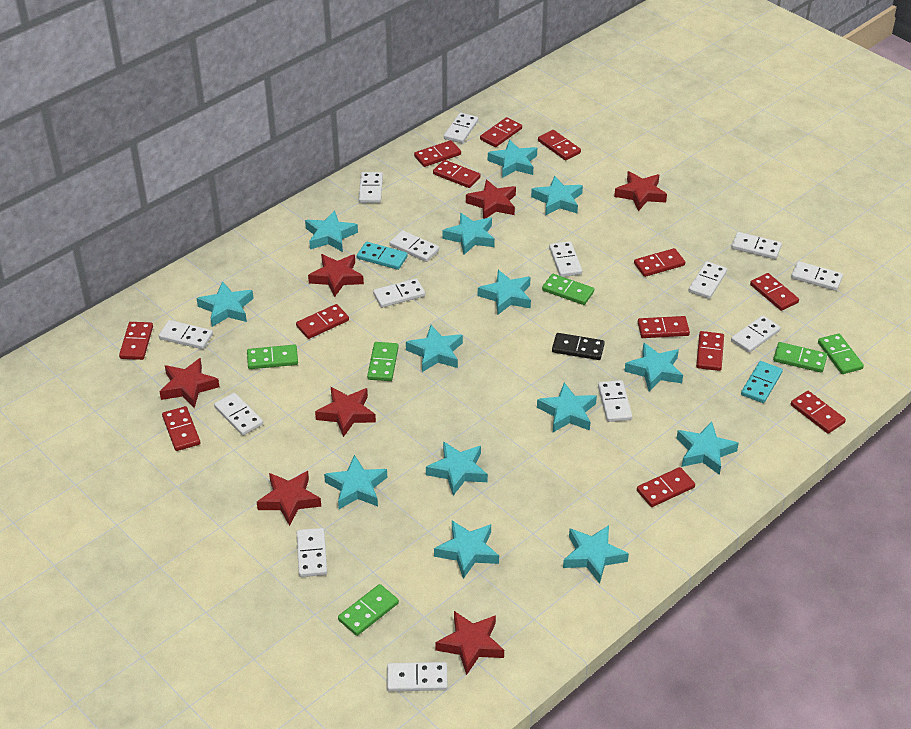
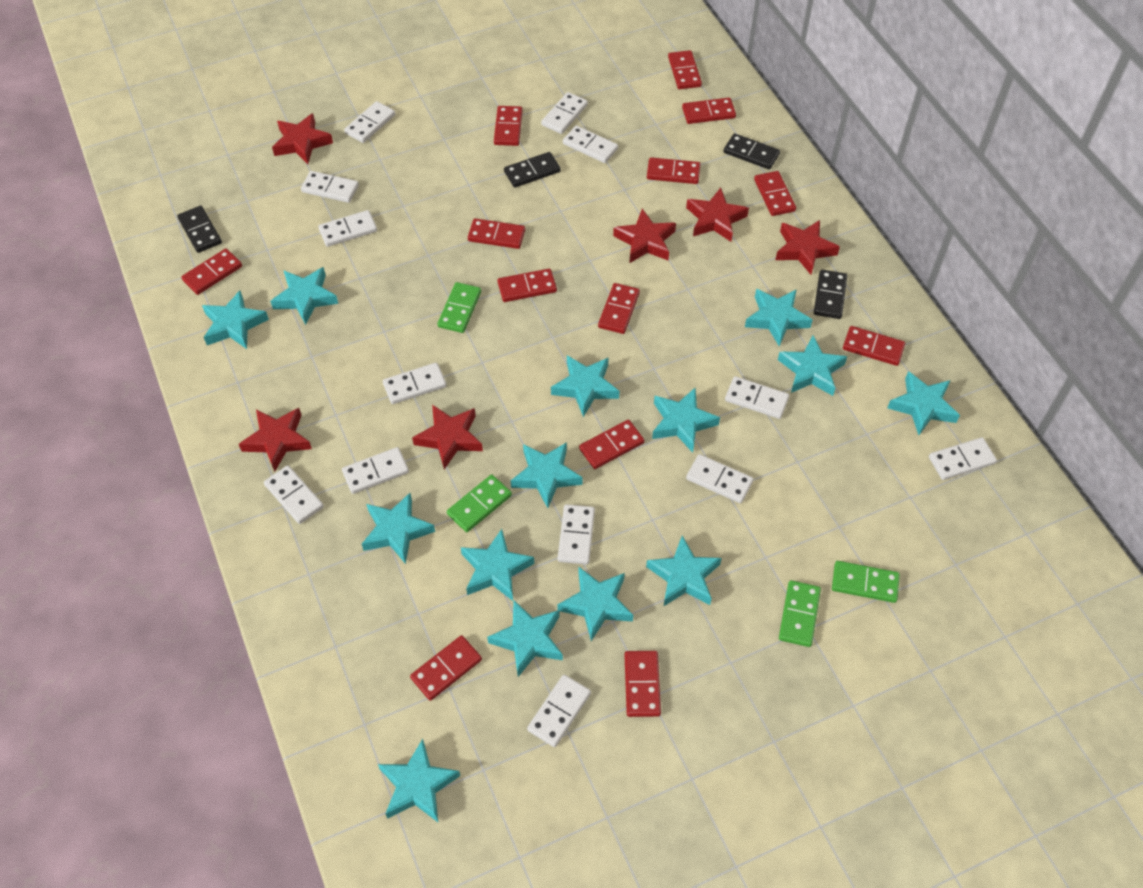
black domino: [552,333,605,360] = 1 -> [177,206,222,253] [504,152,561,188] [724,133,780,169] [814,270,847,319] = 4
green domino: [247,344,298,369] [338,584,399,636] [367,342,399,381] [542,274,594,305] [773,342,827,373] [818,333,864,374] = 6 -> [438,282,481,333] [447,474,512,532] [779,580,821,647] [832,561,900,603] = 4
red star: [159,358,219,408] [257,471,321,526] [308,254,364,297] [315,387,376,437] [435,611,504,675] [466,179,516,219] [614,171,667,211] = 7 -> [239,408,312,472] [272,113,333,164] [412,405,483,469] [613,209,676,263] [686,188,749,242] [775,220,840,275] = 6
turquoise domino: [357,242,408,270] [741,361,783,403] = 2 -> none = 0
white domino: [159,320,213,349] [214,393,263,436] [297,528,327,577] [359,172,383,203] [373,278,425,308] [387,662,448,691] [390,230,439,262] [444,113,478,143] [549,241,582,277] [598,380,632,422] [688,261,727,299] [731,232,782,259] [731,315,781,353] [791,261,843,291] = 14 -> [264,465,324,524] [301,171,359,203] [318,210,377,247] [342,447,409,494] [344,101,395,143] [383,362,447,404] [527,675,591,747] [541,92,588,134] [558,504,595,565] [563,125,618,163] [686,454,754,503] [725,376,789,419] [929,437,997,480] = 13

